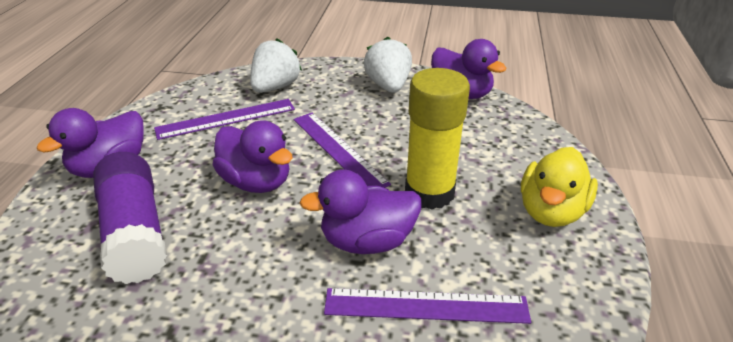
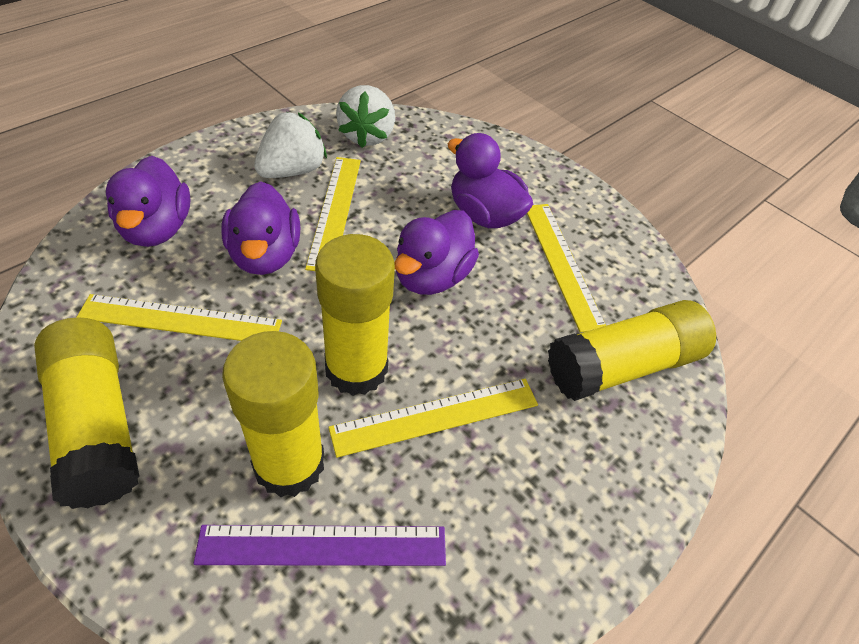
purple glue stick: [93,152,167,284] = 1 -> none = 0
purple ruler: [154,99,295,140] [294,113,391,188] [324,288,531,324] = 3 -> [193,525,446,566] = 1
yellow duck: [521,147,598,227] = 1 -> none = 0
yellow glue stick: [405,68,470,210] = 1 -> [34,317,139,509] [222,331,324,497] [315,234,395,396] [548,300,716,401] = 4
yellow ruler: none = 0 -> [76,294,282,341] [305,157,361,271] [328,379,538,458] [527,204,606,333] = 4

